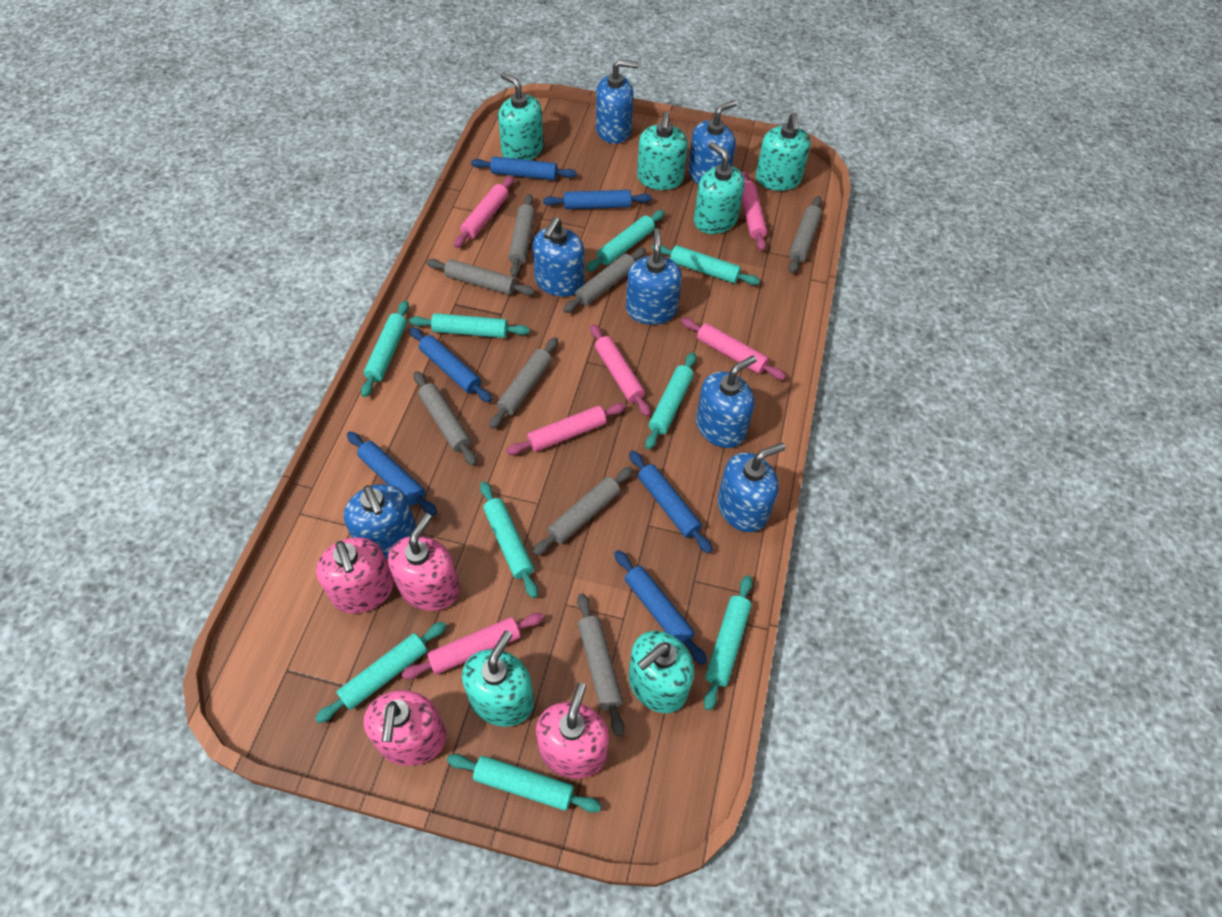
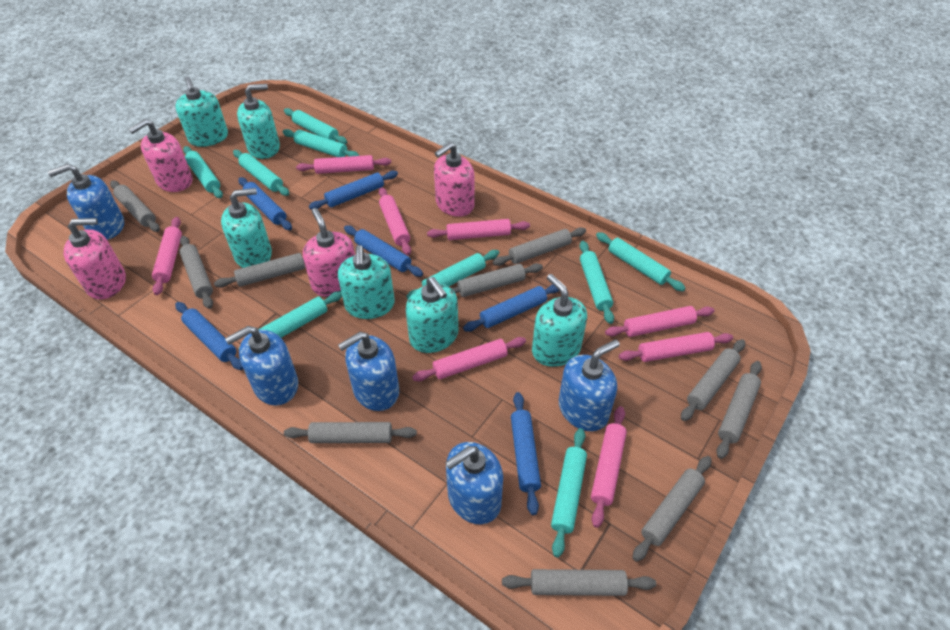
blue soap dispenser: [344,484,416,559] [533,217,584,297] [596,60,639,144] [626,228,682,325] [688,100,737,185] [696,355,757,448] [717,443,786,532] = 7 -> [48,164,124,240] [225,326,298,405] [338,332,399,411] [445,442,503,524] [559,340,620,431] = 5
grey rolling pin: [414,371,477,466] [426,259,535,296] [489,337,558,429] [508,194,535,277] [532,467,633,556] [563,248,646,313] [577,593,624,737] [789,196,822,273] = 8 -> [110,180,160,232] [180,236,213,309] [214,253,305,288] [284,422,417,443] [451,263,543,297] [493,227,586,266] [502,569,656,596] [633,456,711,562] [681,339,745,421] [716,361,762,459] = 10
pink rolling pin: [401,613,544,679] [454,176,514,248] [506,403,626,455] [590,324,651,417] [681,318,786,380] [742,171,767,251] = 6 -> [152,217,182,295] [296,155,391,174] [379,187,411,255] [412,337,526,381] [427,219,530,240] [591,406,627,528] [605,306,714,337] [619,332,733,362] = 8

